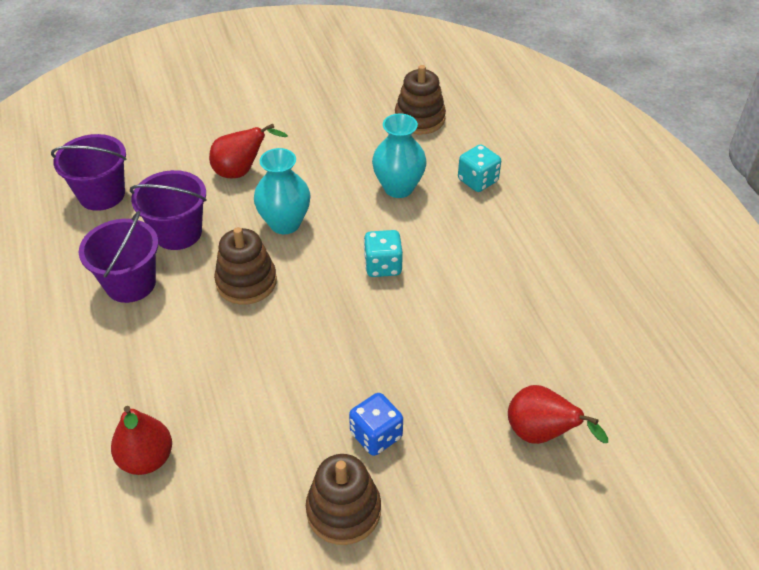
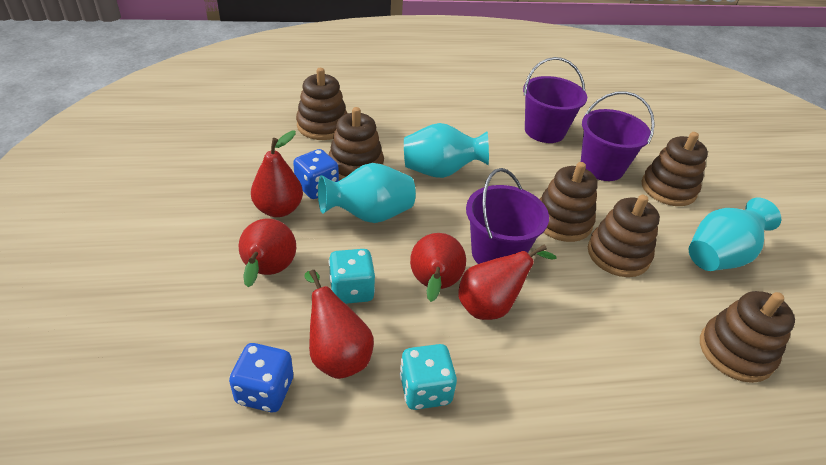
blue dice: [349,393,403,456] = 1 -> [229,343,293,412] [293,149,339,199] = 2
brown stacking toy: [214,227,277,305] [306,454,381,545] [395,65,446,134] = 3 -> [296,68,348,140] [329,107,384,180] [540,162,598,242] [588,195,660,277] [642,132,708,206] [700,291,795,383] = 6
red pear: [111,406,172,475] [209,124,288,178] [508,385,608,444] = 3 -> [239,218,296,287] [251,131,303,217] [305,270,374,379] [410,233,466,302] [458,245,557,320] = 5
turquoise vase: [254,148,311,234] [372,113,427,198] = 2 -> [318,163,416,223] [404,123,489,178] [689,198,781,271] = 3

